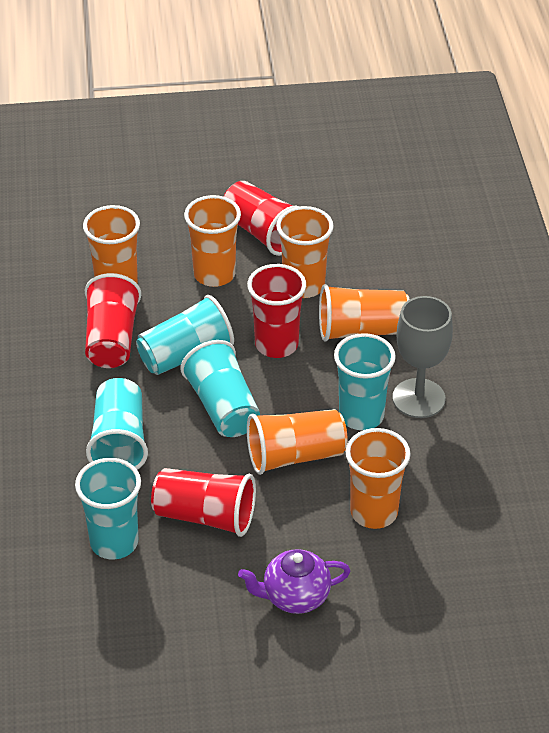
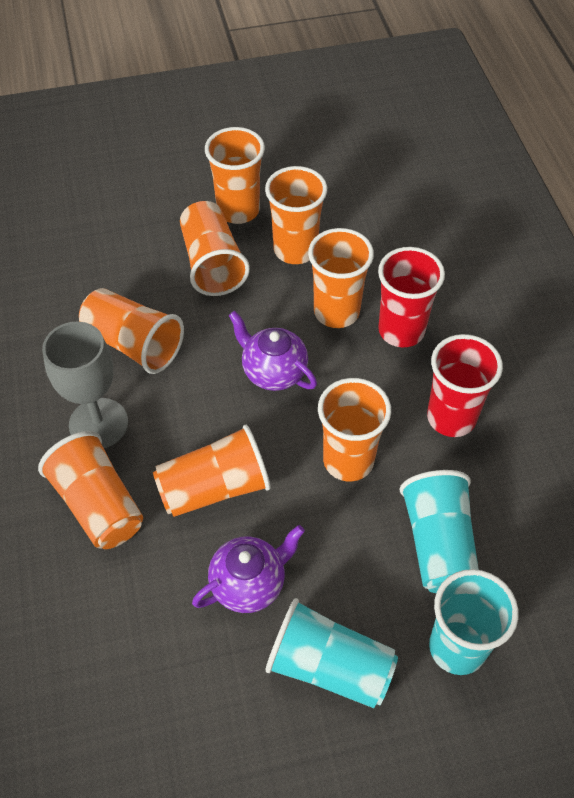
orange cup: [83,205,140,283] [184,195,241,287] [247,409,348,475] [276,206,334,298] [319,284,410,342] [345,428,410,529] = 6 -> [38,431,143,549] [79,288,184,374] [153,425,271,517] [180,201,250,296] [205,127,265,224] [265,166,327,264] [308,228,374,328] [318,378,391,481] = 8
purple teapot: [238,549,350,614] = 1 -> [192,525,305,613] [228,311,317,391] = 2
red cup: [85,273,141,368] [151,468,256,537] [223,181,299,256] [247,264,306,358] = 4 -> [378,247,445,347] [427,334,503,437] = 2
turquoise cup: [75,458,141,560] [86,378,148,470] [136,295,234,375] [181,340,260,437] [334,333,396,430] = 5 -> [265,598,398,708] [400,470,479,593] [429,569,519,675] = 3

